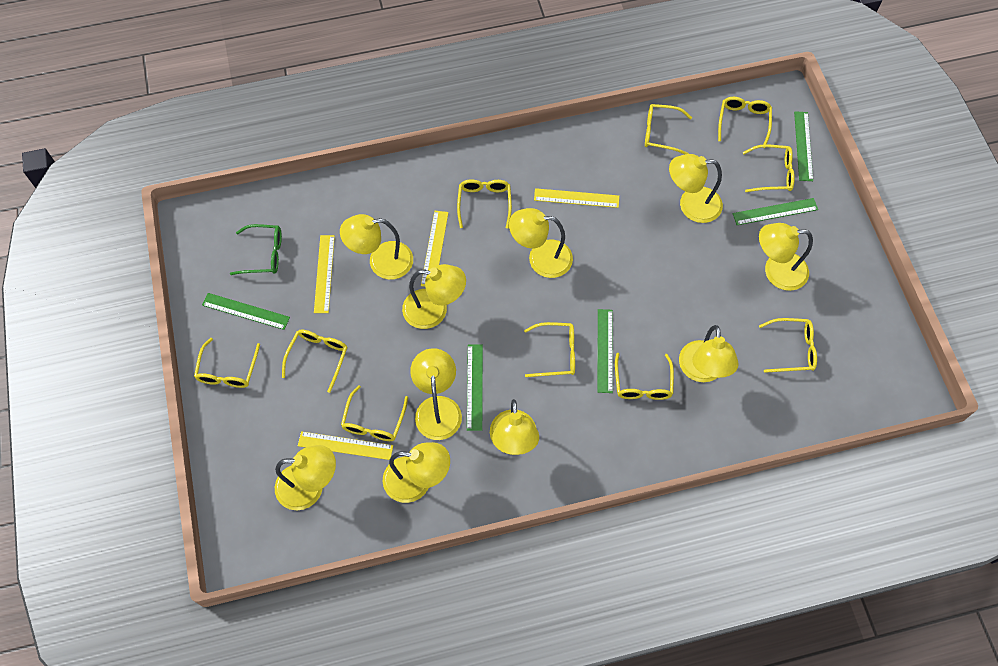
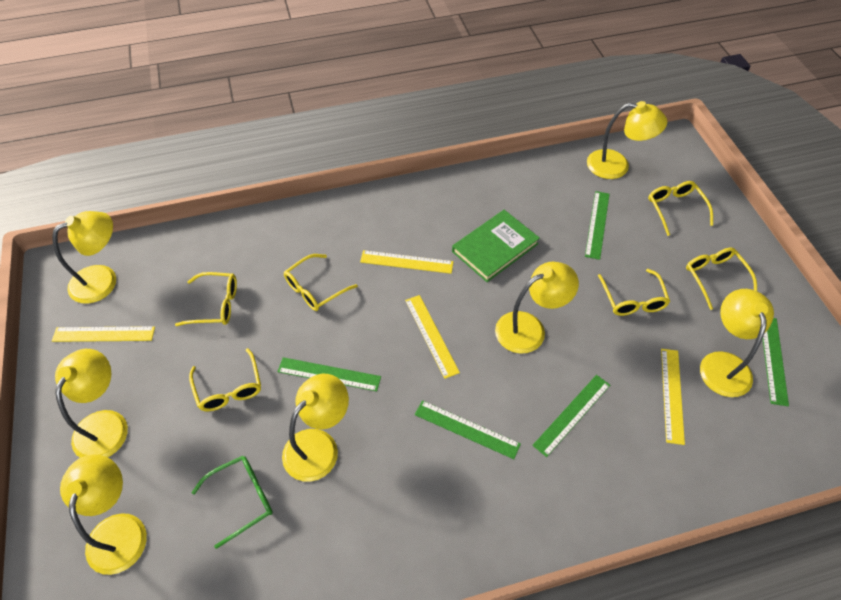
green book: none = 0 -> [452,210,540,282] = 1
yellow glasses: [194,338,260,388] [282,329,347,393] [341,386,408,441] [457,179,512,229] [524,322,575,377] [615,353,674,400] [645,104,692,155] [718,97,772,148] [743,144,795,192] [759,318,817,373] = 10 -> [175,272,237,326] [189,348,261,411] [284,254,358,311] [598,269,670,316] [648,181,713,236] [686,248,757,310] = 6
yellow lamp: [275,445,336,510] [340,214,413,280] [383,442,450,503] [402,264,466,329] [410,348,462,440] [490,399,539,455] [509,208,573,278] [669,154,723,223] [679,325,739,382] [759,223,813,291] = 10 -> [52,211,116,304] [55,349,128,458] [60,455,147,575] [282,374,349,482] [495,262,579,354] [587,101,667,179] [700,289,774,397] = 7

